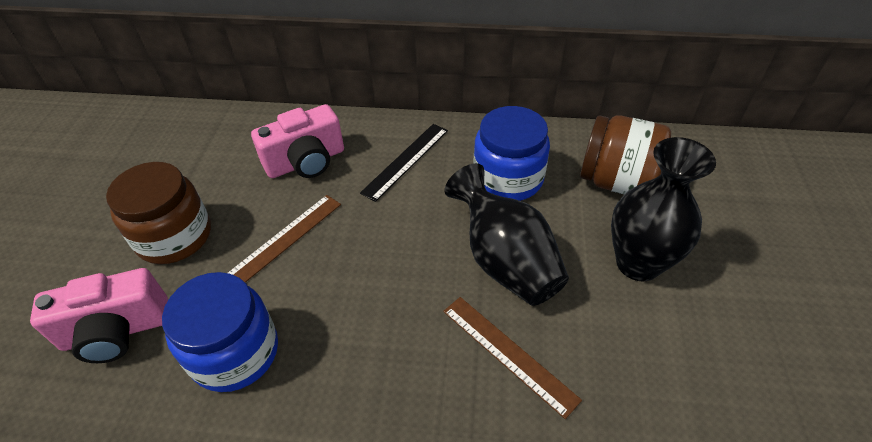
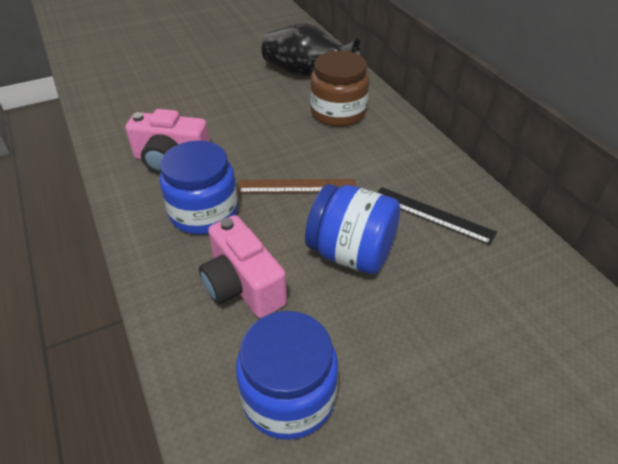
black vase: [444,163,569,306] [611,137,716,281] = 2 -> [262,23,361,77] = 1
blue jar: [162,272,278,392] [473,106,550,201] = 2 -> [159,141,238,234] [236,311,338,440] [305,184,400,274] = 3
brown jar: [106,162,211,264] [580,115,671,194] = 2 -> [310,51,369,127] = 1
brown ruler: [228,195,341,283] [443,297,582,419] = 2 -> [238,179,356,193] = 1

